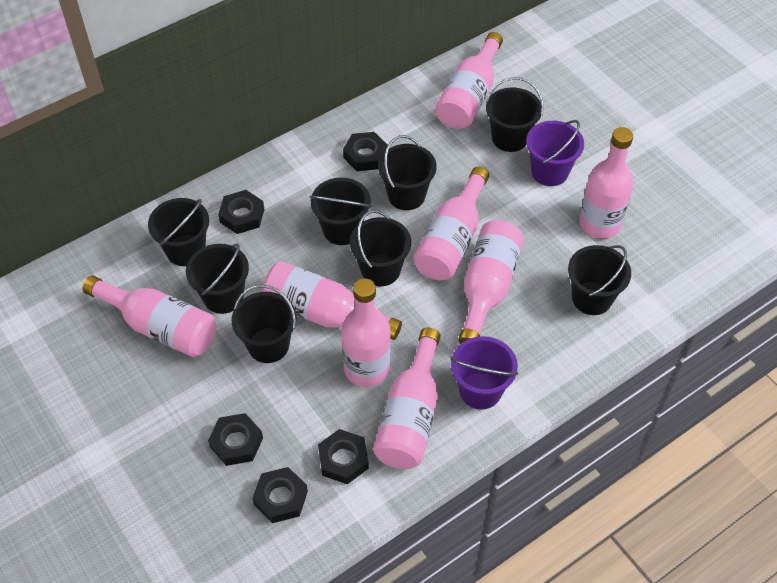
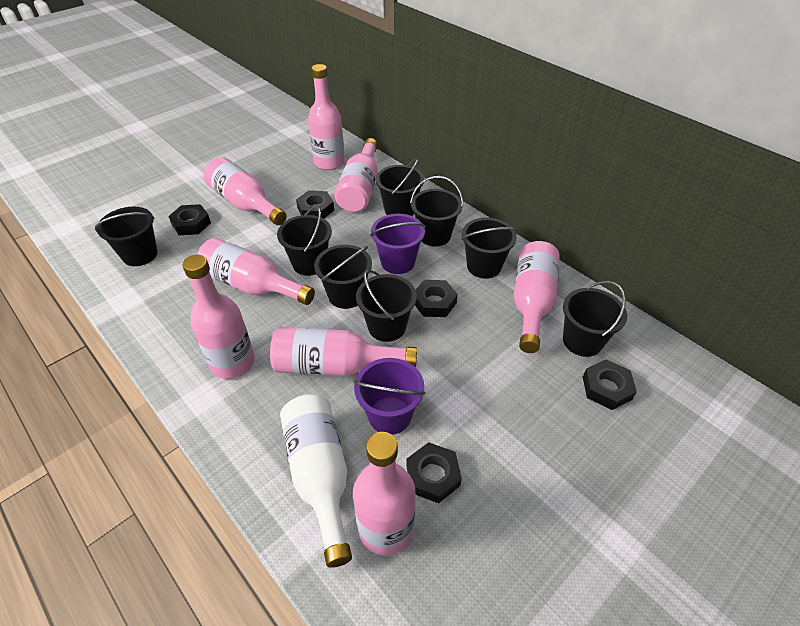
white bottle: none = 0 -> [280,394,352,568] = 1

